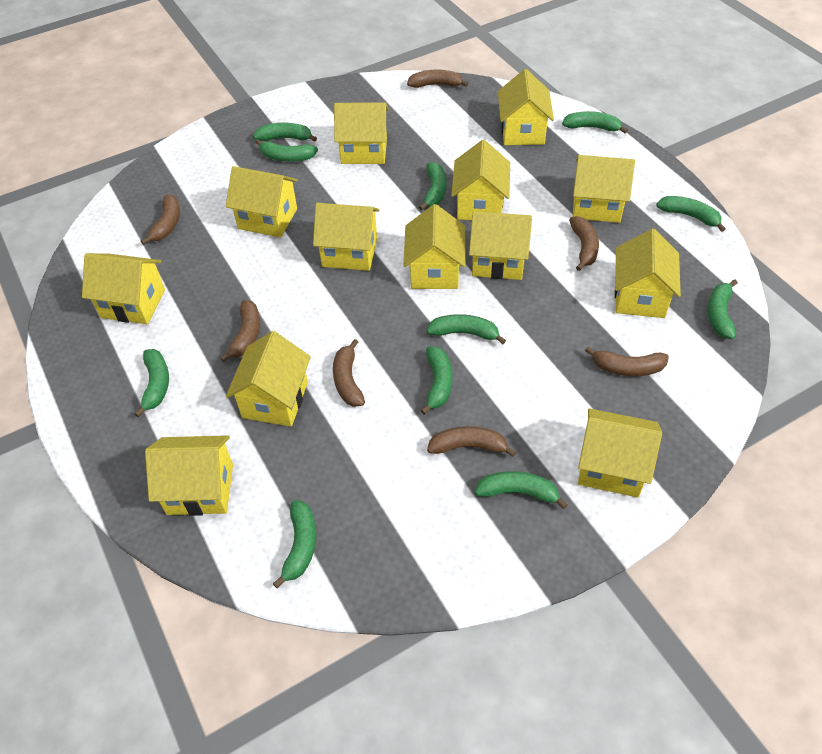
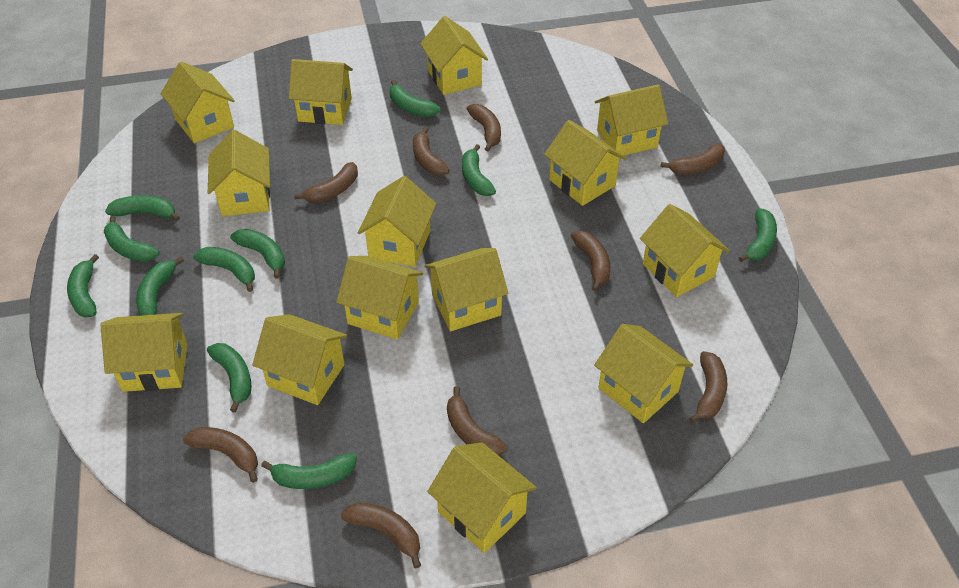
brown banana: [141,194,180,245] [220,300,260,362] [333,339,365,407] [407,70,468,88] [427,426,516,457] [569,216,599,271] [585,347,669,376] = 7 -> [183,427,258,483] [294,162,358,203] [341,502,421,568] [413,127,449,176] [447,386,508,456] [467,104,501,151] [571,231,611,292] [661,143,725,175] [689,351,727,424] = 9
yellow house: [82,253,165,324] [145,435,233,516] [226,166,298,238] [226,331,311,426] [313,203,380,271] [334,103,389,164] [403,204,465,289] [451,140,510,220] [469,211,532,280] [498,69,554,145] [573,155,635,223] [578,409,662,497] [615,229,681,318] = 13 -> [100,313,188,392] [160,62,235,144] [208,130,270,216] [252,314,347,405] [289,59,353,125] [336,256,423,340] [358,176,436,267] [420,16,488,95] [425,248,509,331] [427,442,537,553] [544,120,626,206] [594,324,693,423] [595,84,668,156] [640,204,730,297] = 14

